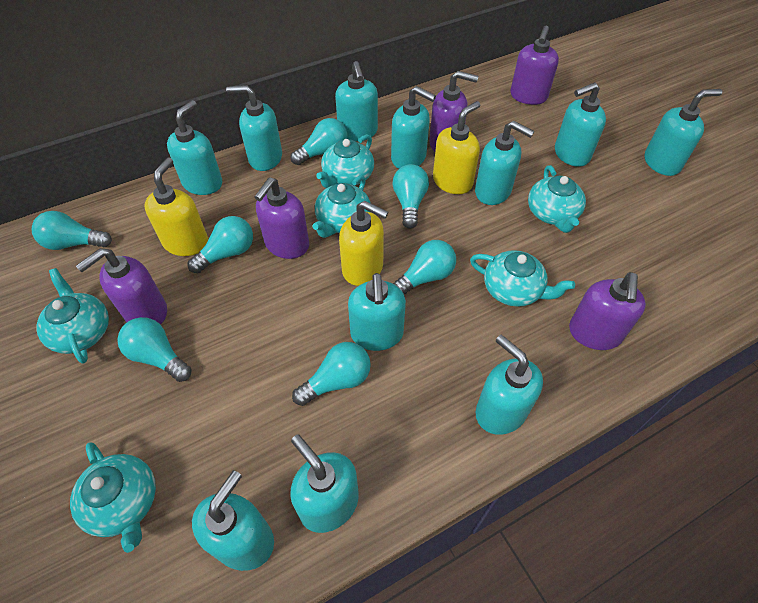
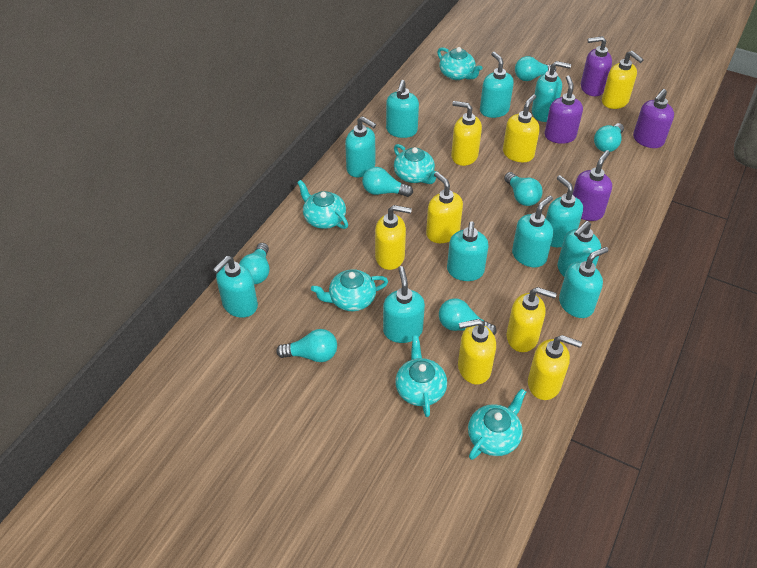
purple soap dispenser: [76,248,167,325] [255,177,309,259] [429,71,478,152] [510,25,559,105] [569,272,646,350] = 5 -> [545,75,583,144] [572,150,612,221] [581,36,612,96] [633,89,674,148] = 4
yellow soap dispenser: [144,157,208,256] [339,201,388,286] [433,101,480,194] = 3 -> [375,205,412,270] [426,172,463,243] [451,101,482,166] [458,319,496,384] [503,94,540,162] [506,287,557,352] [528,335,582,400] [602,51,644,109] = 8

